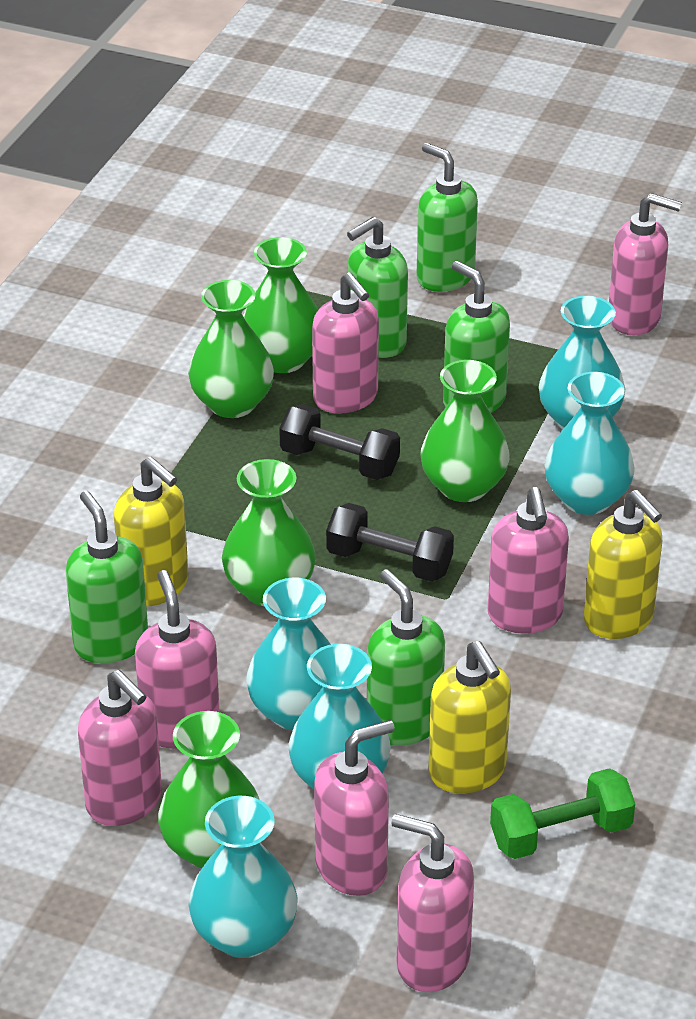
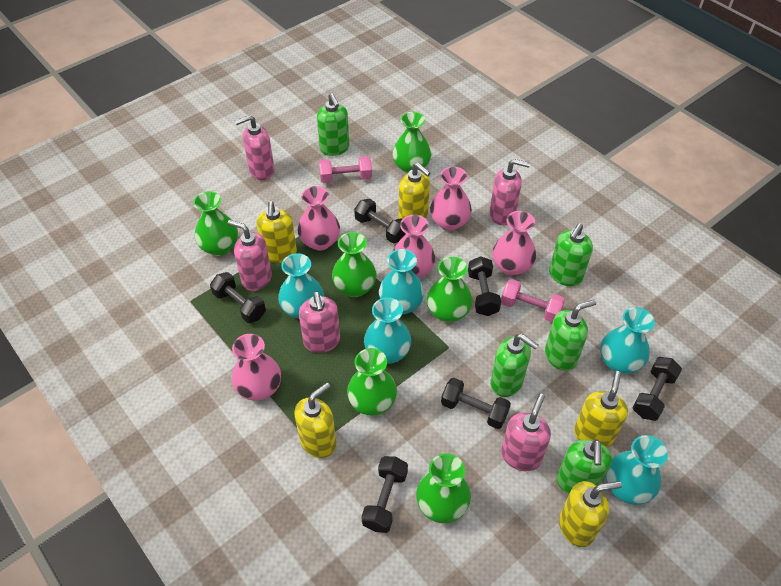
black dumbbell: [279,404,400,480] [326,503,454,582] = 2 -> [210,272,266,323] [354,199,406,243] [361,456,408,533] [441,378,511,429] [468,256,501,316] [633,357,682,421] = 6
green dumbbell: [490,768,635,859] = 1 -> none = 0
green vase: [158,711,260,868] [188,280,274,418] [222,459,316,606] [243,237,318,373] [420,360,510,502] = 5 -> [193,191,238,256] [332,232,377,297] [347,348,397,416] [392,112,431,174] [416,453,471,523] [427,257,473,322] = 6
pink dumbbell: none = 0 -> [319,156,372,183] [501,279,565,322] = 2
pink soap dispenser: [78,670,162,826] [135,570,220,748] [312,272,379,413] [314,720,395,896] [391,814,474,992] [488,487,569,634] [609,193,682,336] = 7 -> [228,220,272,291] [235,115,275,180] [299,291,340,353] [490,159,530,225] [501,393,551,471] = 5
pink vase: none = 0 -> [232,334,281,401] [298,186,340,251] [393,215,435,278] [430,167,472,231] [492,211,536,276] = 5
yellow soap dispenser: [114,457,189,607] [428,641,511,793] [584,490,662,639] = 3 -> [257,201,297,263] [294,382,336,458] [399,163,430,219] [559,481,622,547] [574,371,628,447] = 5

